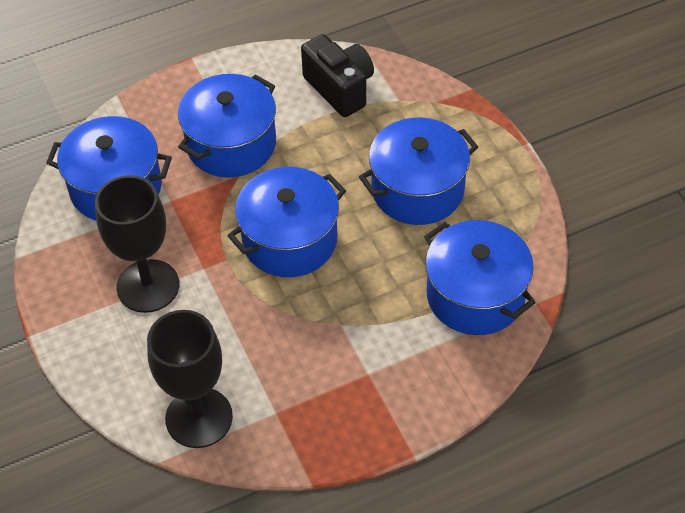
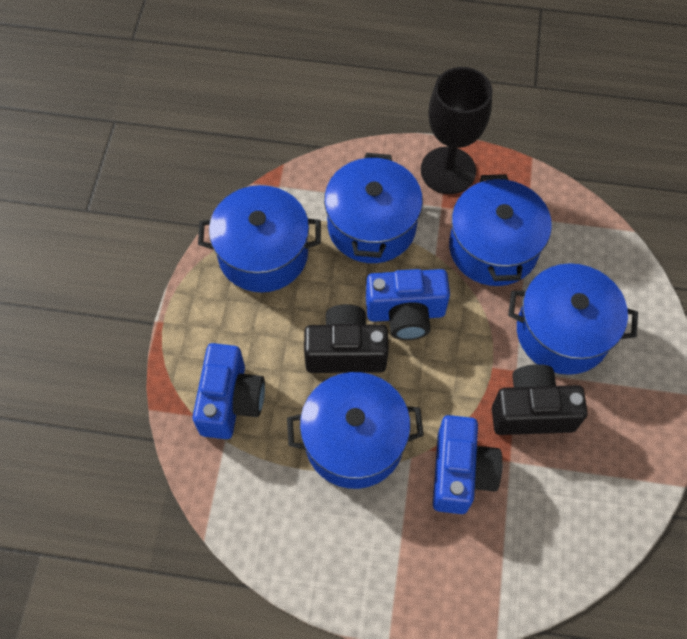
black camera: [301,34,374,117] = 1 -> [304,304,389,373] [492,364,588,435] = 2
black goblet: [95,175,179,313] [147,310,233,448] = 2 -> [421,67,492,194] = 1
blue camera: none = 0 -> [193,343,265,439] [366,269,450,340] [433,415,502,514] = 3

